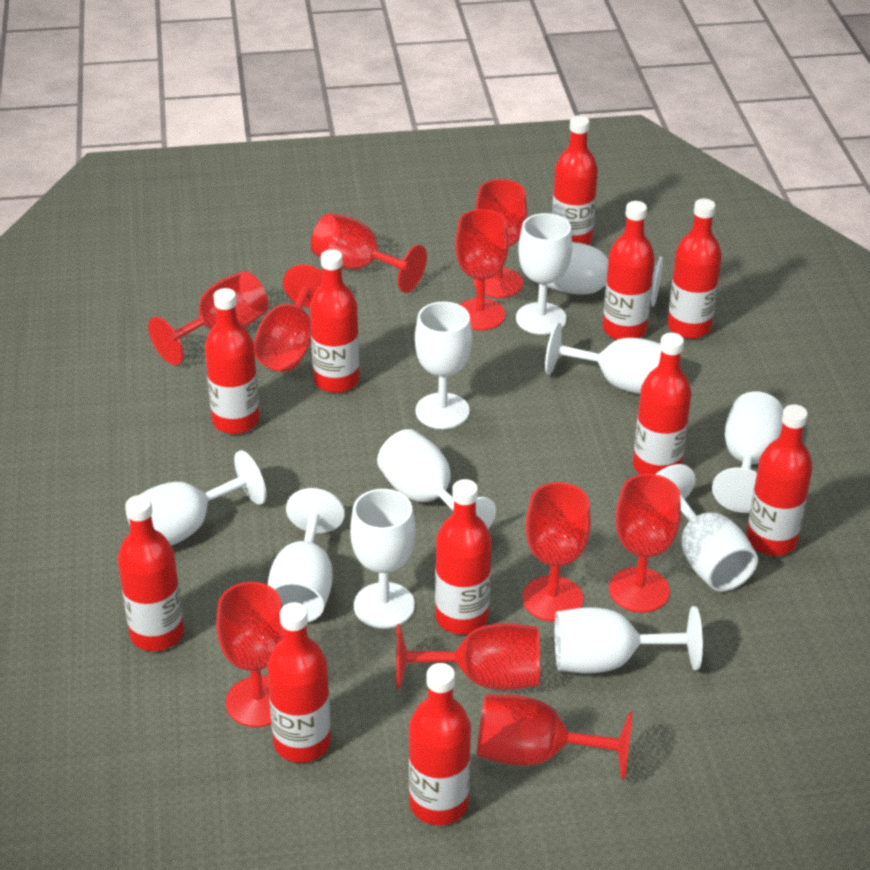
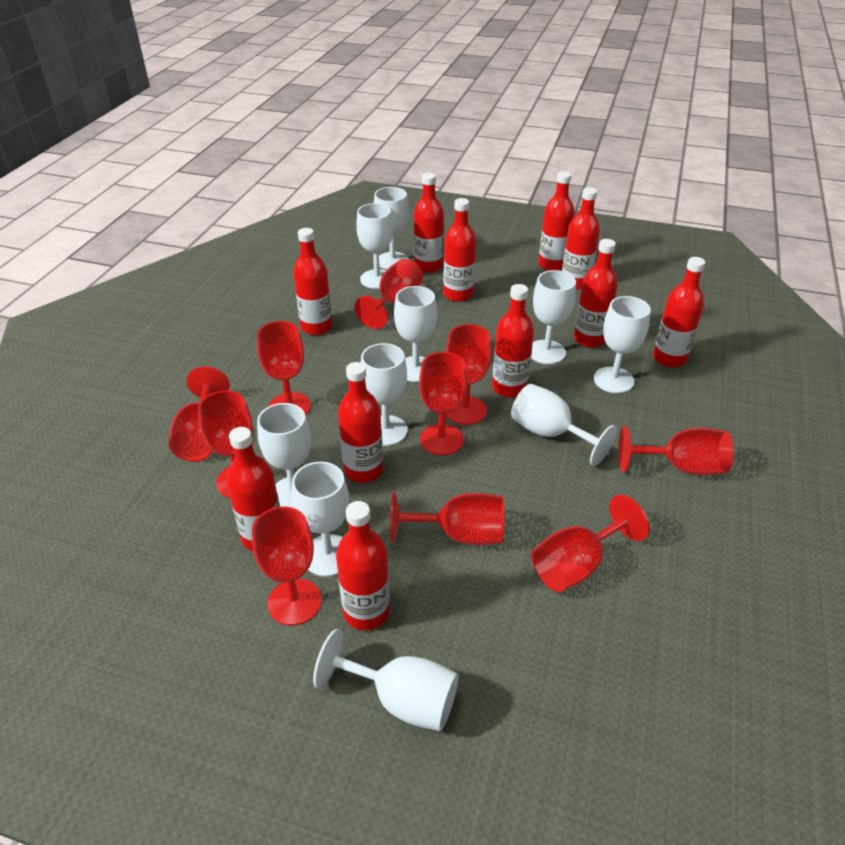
white goblet: [125,450,267,546] [268,488,345,622] [350,489,415,628] [377,429,496,529] [415,302,472,429] [516,213,572,335] [545,322,661,394] [547,242,663,307] [554,606,703,673] [656,464,758,592] [712,392,784,513] = 11 -> [257,403,311,508] [292,462,349,577] [313,629,459,732] [356,203,393,289] [361,343,408,446] [374,187,409,269] [394,286,437,382] [511,384,617,466] [531,270,576,364] [594,296,651,393] = 10

